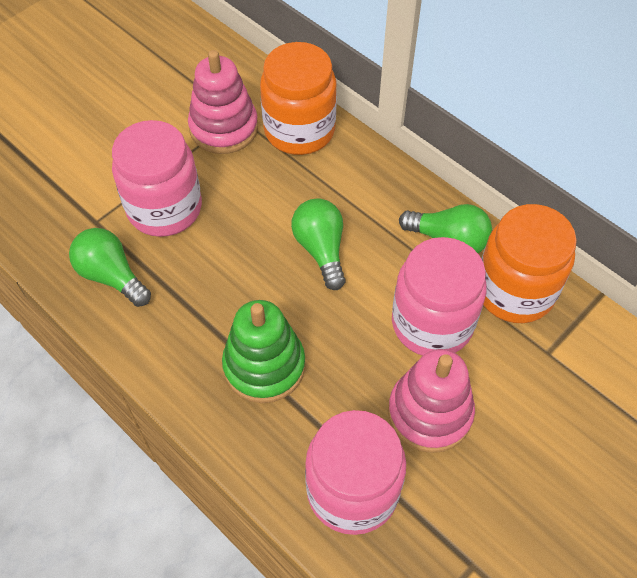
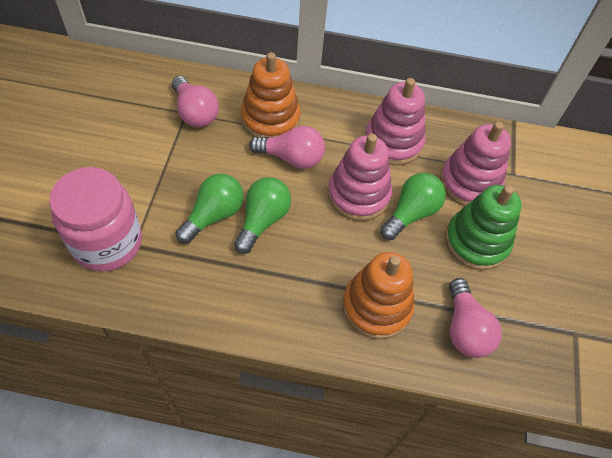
orange jar: [260,42,337,155] [481,204,577,323] = 2 -> none = 0
orange stacking toy: none = 0 -> [241,52,300,138] [342,252,415,339] = 2
pink jar: [112,120,202,237] [305,410,406,535] [392,237,487,356] = 3 -> [49,167,142,272] = 1
pink light bulb: none = 0 -> [172,76,219,127] [249,126,325,169] [449,278,502,358] = 3
pink stacking toy: [188,50,258,154] [388,349,475,453] = 2 -> [328,134,392,221] [365,78,426,165] [440,122,511,206] = 3

